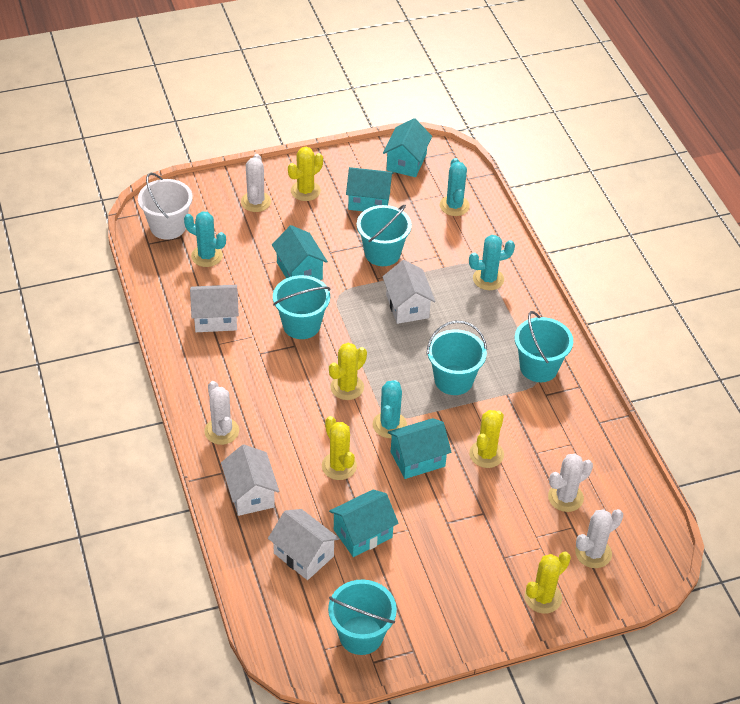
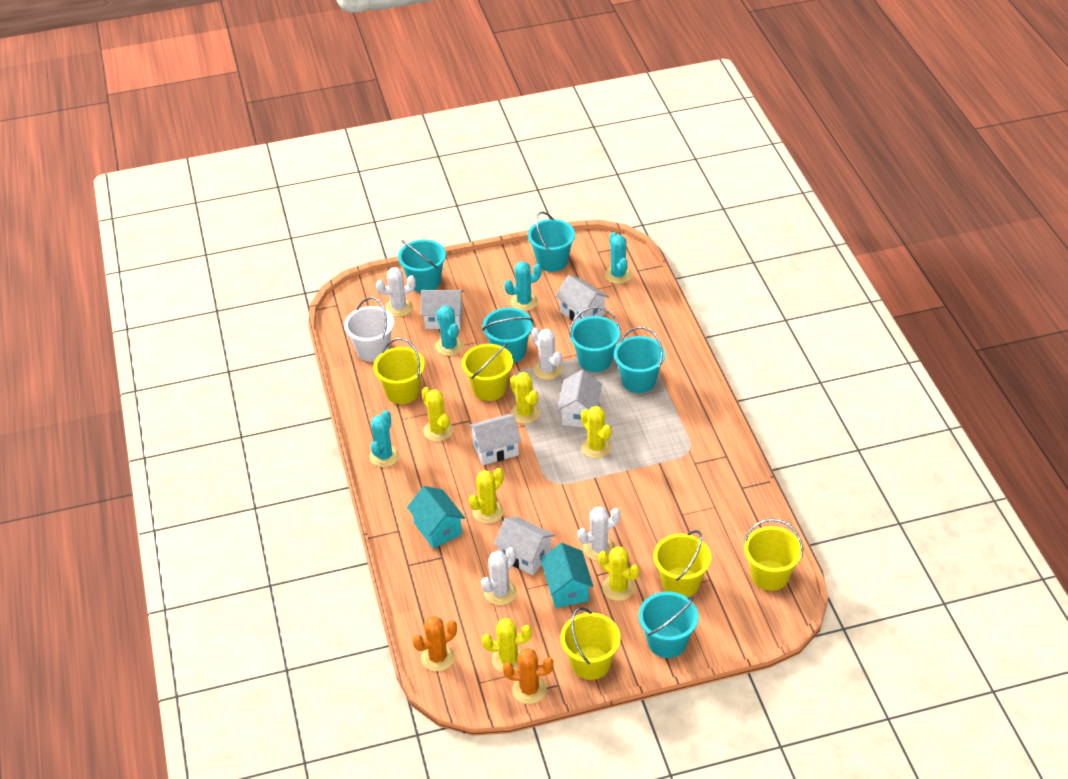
orange cactus: none = 0 -> [413,616,457,671] [503,648,554,704] = 2
turquoise bucket: [273,275,330,339] [328,580,397,655] [357,205,412,266] [426,321,487,395] [515,311,573,382] = 5 -> [398,239,446,292] [482,308,533,363] [528,211,575,272] [569,306,621,372] [614,327,665,393] [639,591,698,658] = 6
turquoise house: [272,225,328,280] [329,489,399,557] [346,167,394,211] [383,118,432,177] [388,418,451,479] = 5 -> [407,486,465,549] [541,543,593,608] = 2
white house: [190,284,239,332] [221,444,279,516] [268,509,340,580] [382,260,436,324] = 4 -> [421,290,464,329] [468,414,521,465] [494,517,555,575] [555,275,609,322] [557,370,602,427] = 5
yellow bucket: none = 0 -> [373,338,425,404] [462,343,513,401] [560,607,621,680] [653,530,711,597] [744,519,803,591] = 5
yellow cactus: [288,147,323,201] [322,416,357,480] [329,343,367,400] [469,410,504,468] [524,552,571,614] = 5 -> [422,387,453,441] [469,468,504,524] [482,618,532,673] [510,372,540,424] [581,406,612,458] [598,546,639,601] = 6

